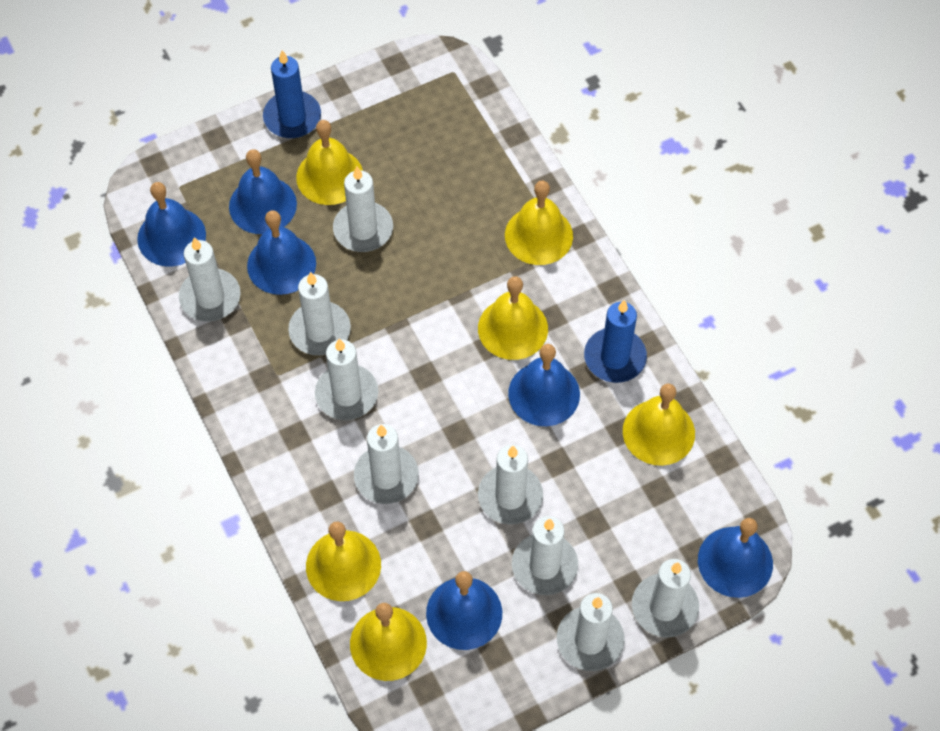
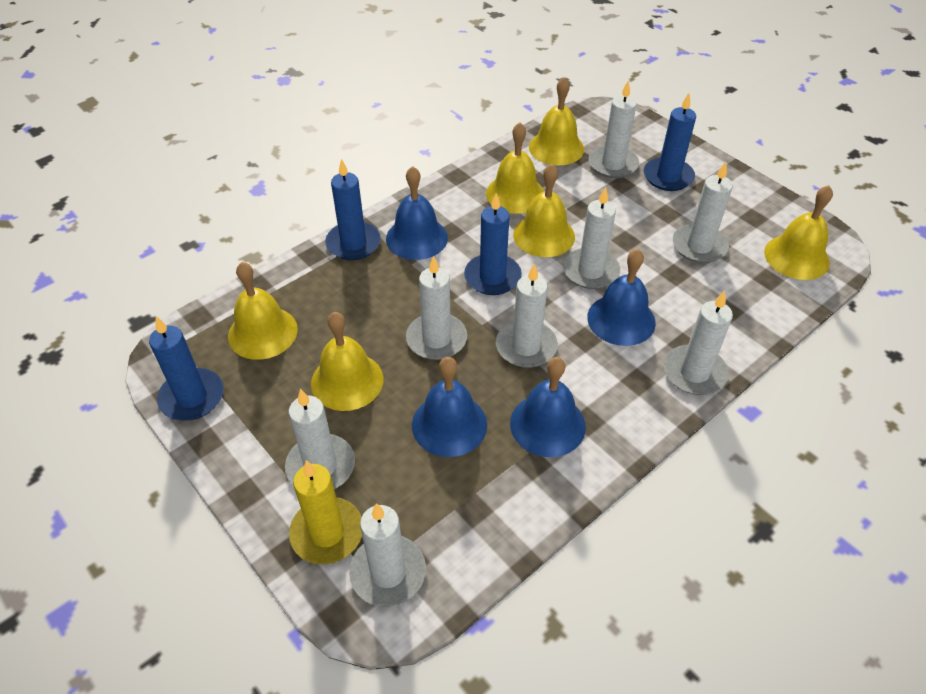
blue bell: [137,182,206,266] [229,149,297,234] [247,210,316,295] [426,571,502,650] [508,344,580,426] [698,518,773,598] = 6 -> [386,166,448,260] [412,357,487,457] [510,357,586,457] [587,249,656,346] = 4
blue candle: [263,50,321,138] [584,300,647,383] = 2 -> [149,316,224,421] [325,159,381,260] [464,193,522,295] [644,93,696,191] = 4
white candle: [179,237,241,322] [288,272,351,355] [315,339,378,420] [333,166,393,252] [354,424,419,504] [478,445,543,525] [512,516,578,595] [557,593,625,671] [632,559,699,638] = 9 -> [285,389,355,489] [349,503,426,607] [406,256,467,360] [496,264,558,368] [563,187,620,289] [589,81,639,178] [664,291,733,395] [673,162,733,263] = 8
yellow candle: none = 0 -> [289,460,362,564] = 1

